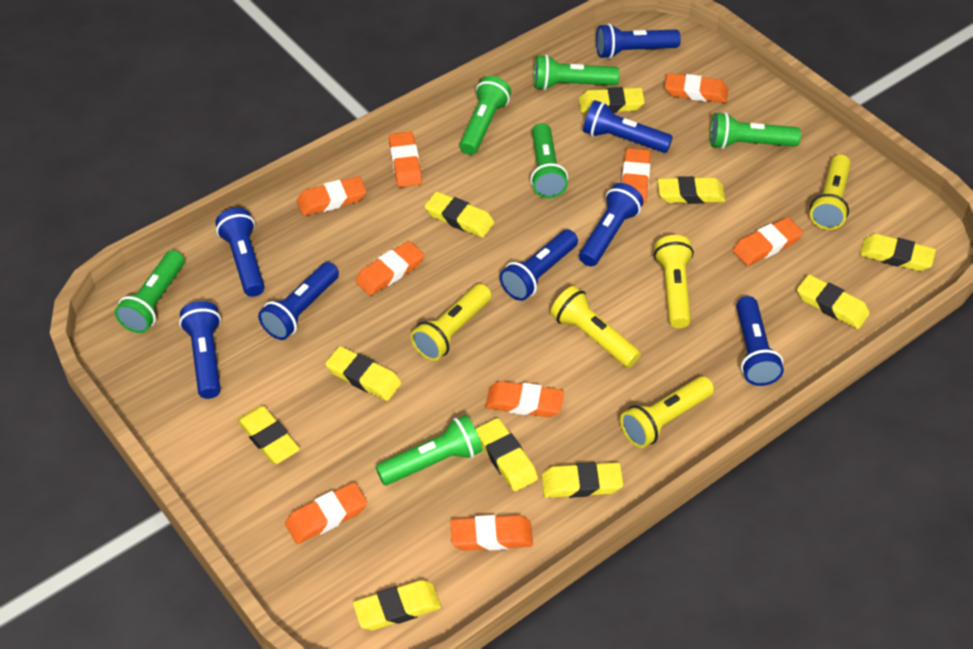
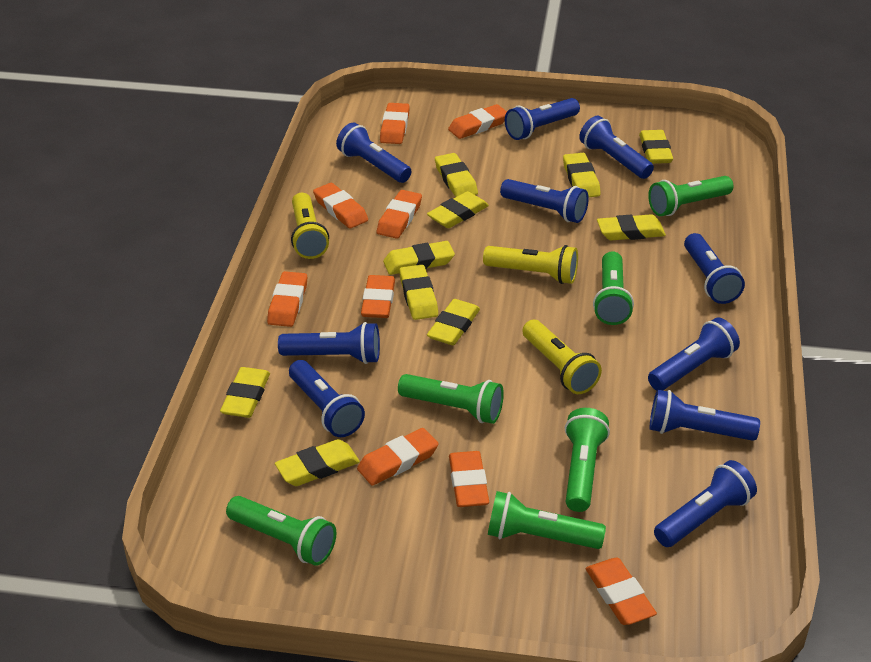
blue flashlight: [179,301,221,399] [216,208,265,297] [258,262,339,340] [500,230,578,301] [579,183,644,266] [583,100,673,153] [596,24,681,59] [736,296,784,386] = 8 -> [278,322,380,364] [289,360,365,437] [336,122,412,183] [500,179,589,223] [505,98,580,140] [579,116,654,179] [648,318,740,390] [650,390,760,441] [654,460,757,547] [684,233,745,304] = 10
yellow flashlight: [411,284,492,361] [551,286,641,368] [620,376,714,448] [654,235,694,328] [810,155,851,230] = 5 -> [291,193,329,259] [483,245,578,284] [522,320,602,394] = 3

